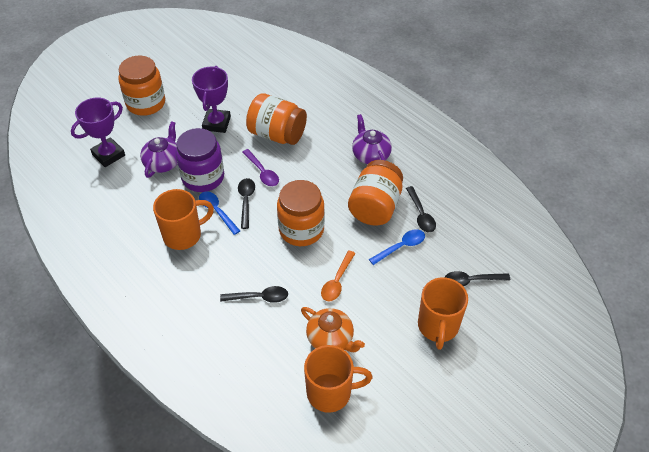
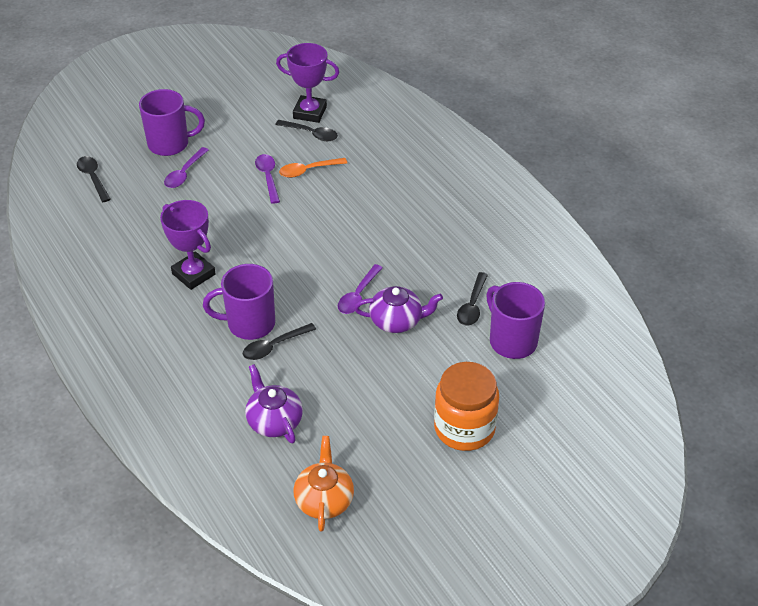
blue spoon: [199,191,240,235] [369,229,425,265] = 2 -> none = 0
orange jar: [118,56,165,116] [246,93,307,145] [277,180,325,246] [348,160,403,226] = 4 -> [434,362,499,451] = 1
orange mug: [153,189,214,250] [304,345,373,413] [418,277,468,350] = 3 -> none = 0
purple jar: [176,128,224,192] = 1 -> none = 0
purple mug: none = 0 -> [139,89,205,156] [203,264,275,340] [486,282,545,359] = 3
purple spoon: [242,149,279,186] = 1 -> [164,147,208,188] [255,154,280,204] [338,264,383,314] = 3

